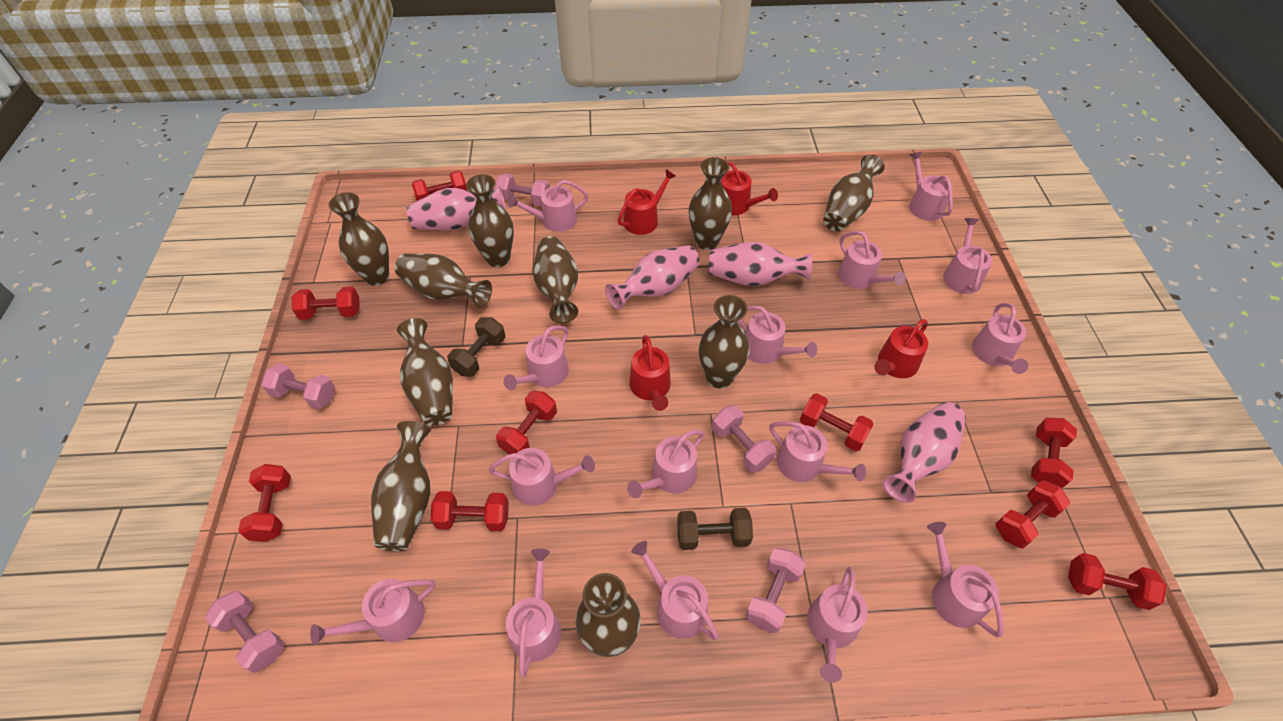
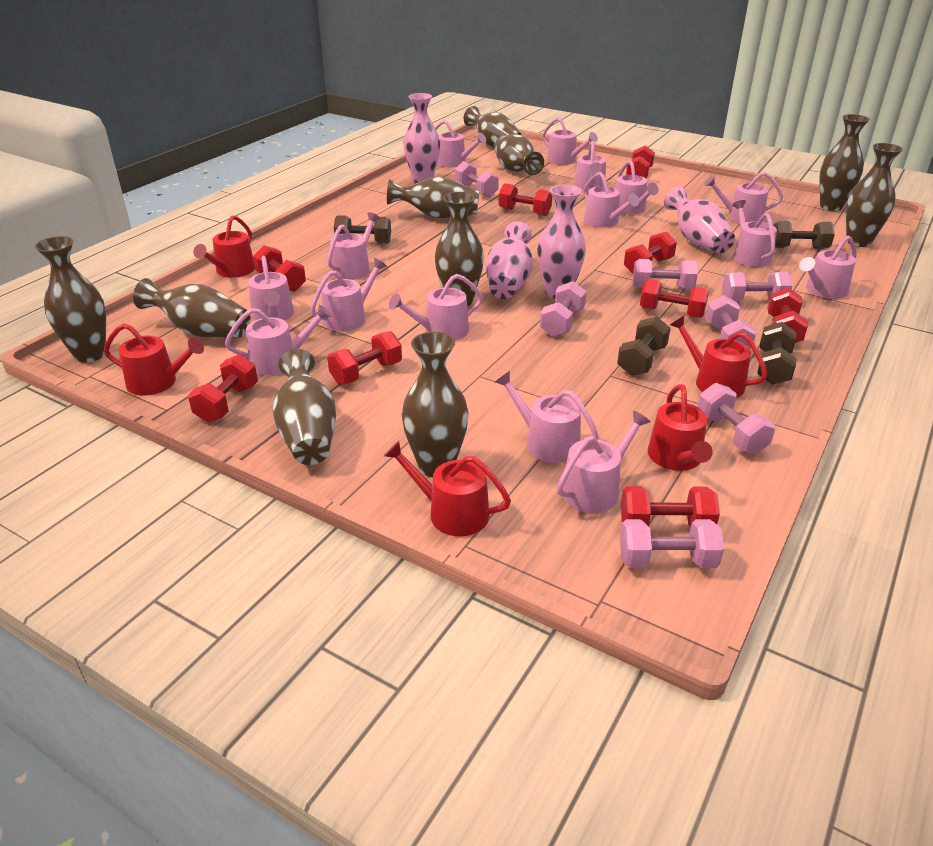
brown dumbbell: [447,317,505,377] [677,508,753,550] = 2 -> [334,215,391,244] [617,316,671,376] [758,322,797,385] [773,221,835,249] = 4
pink dumbbell: [205,591,285,673] [261,363,335,409] [495,173,550,207] [712,405,776,473] [746,547,806,633] = 5 -> [455,161,499,198] [540,281,586,337] [620,519,724,568] [633,259,698,289] [697,383,775,454] [705,295,756,349] [722,272,792,301] = 7
red watering can: [618,170,676,235] [629,335,671,411] [721,162,778,215] [874,319,928,378] = 4 -> [104,323,204,396] [193,215,255,278] [384,441,511,536] [647,384,713,471] [670,316,768,398] = 5

